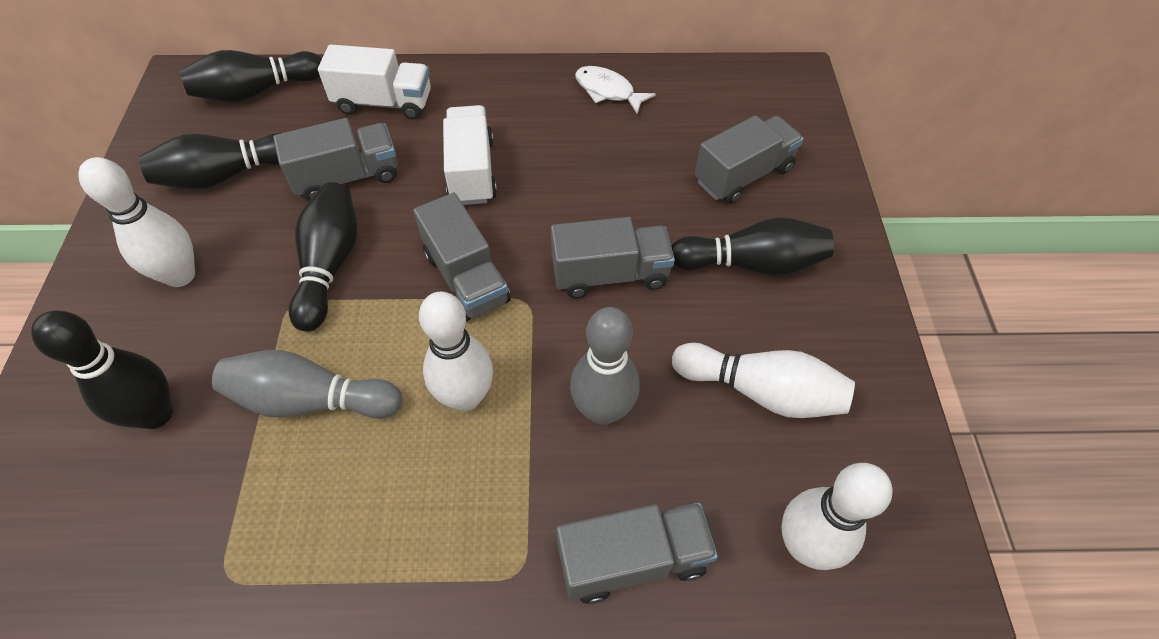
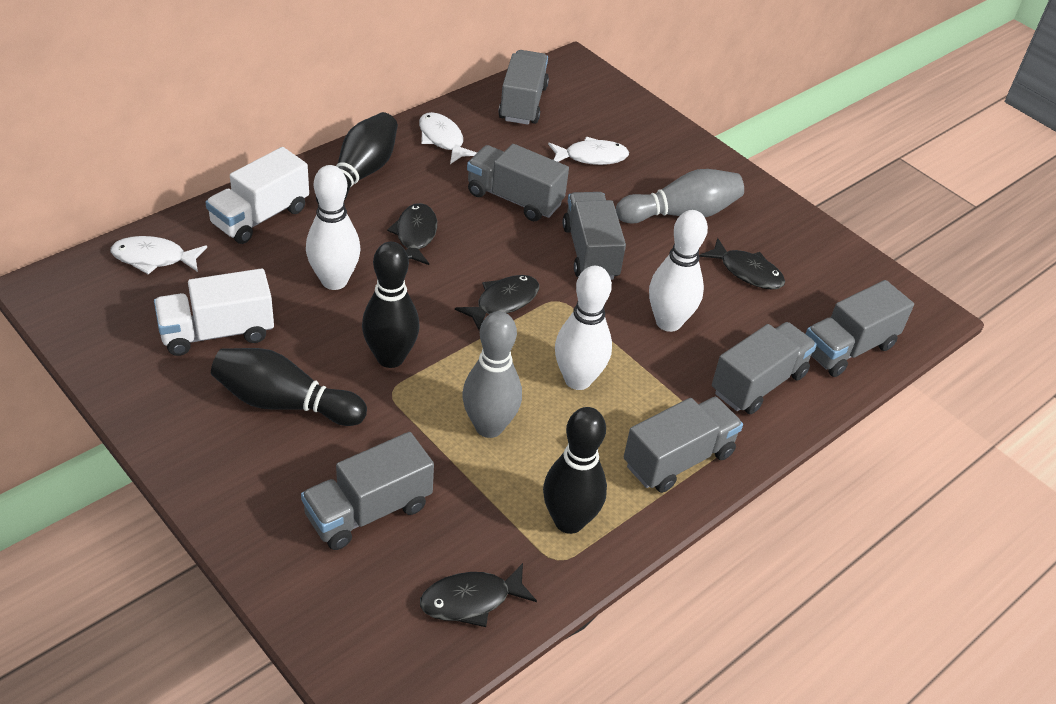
black bowling pin: [31,310,173,429] [139,133,281,190] [180,50,322,103] [288,182,357,332] [671,217,834,276] = 5 -> [211,348,367,426] [316,112,398,203] [362,242,420,368] [543,407,607,534] = 4
black fish: none = 0 -> [387,203,437,265] [420,563,537,627] [455,275,539,330] [699,238,785,289] = 4
grey truck: [273,118,398,201] [413,193,511,321] [551,217,675,298] [556,503,718,604] [695,115,804,204] = 5 -> [301,432,434,550] [467,144,569,221] [498,50,549,125] [563,192,626,280] [624,397,743,493] [712,322,817,414] [806,280,914,377] = 7
white bowling pin: [78,157,195,287] [419,292,493,411] [672,343,855,418] [781,463,893,570] = 4 -> [306,165,361,290] [555,266,612,390] [649,210,708,332] = 3
white fish: [575,66,656,114] = 1 -> [111,236,207,274] [419,112,477,164] [548,137,629,165] = 3

